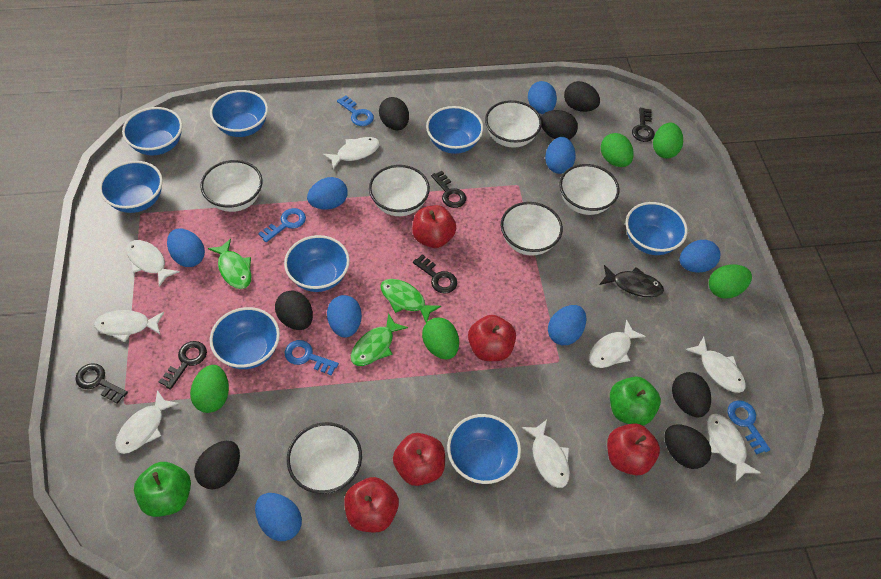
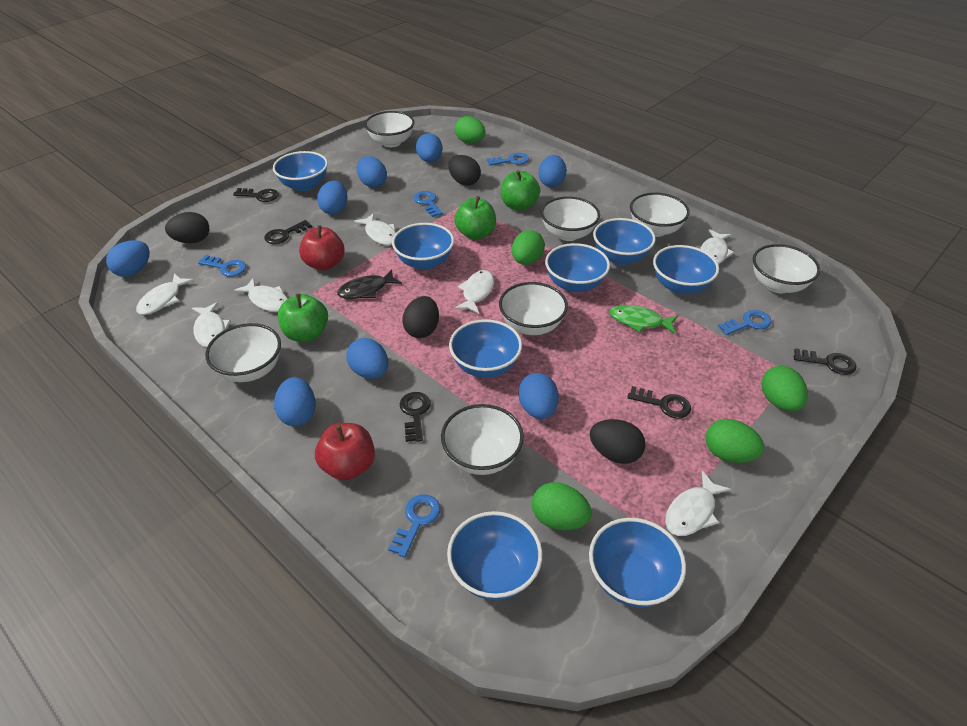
black egg: [194,441,240,489] [275,290,313,330] [379,97,409,130] [541,110,578,140] [564,81,600,112] [664,425,712,469] [672,372,711,417] = 7 -> [165,212,209,243] [402,296,439,338] [448,155,481,185] [590,419,646,464] = 4
blue key: [258,208,306,242] [285,340,339,376] [337,95,374,126] [728,400,770,455] = 4 -> [198,255,246,277] [388,494,440,558] [413,191,443,217] [487,153,529,166] [718,310,772,335] = 5
green apple: [134,462,191,517] [610,376,661,426] = 2 -> [278,293,328,342] [454,196,496,240] [501,170,540,211] = 3
green fish: [208,239,252,289] [351,313,408,366] [380,279,441,323] = 3 -> [610,305,678,334] = 1
red apple: [344,477,399,533] [393,433,445,486] [412,205,456,248] [468,315,516,361] [607,423,660,475] = 5 -> [299,225,344,271] [315,423,375,481] = 2
white bowl: [200,160,263,212] [287,422,362,494] [369,165,430,216] [485,100,542,148] [501,202,563,256] [559,164,619,215] = 6 -> [205,323,281,382] [365,111,415,147] [441,404,524,475] [499,282,568,335] [541,196,600,241] [630,192,690,237] [753,244,820,293] = 7
white fish: [94,310,164,342] [115,390,179,454] [126,240,180,287] [323,137,380,169] [522,420,570,488] [589,319,646,368] [685,337,746,393] [707,414,760,482] = 8 -> [136,273,194,315] [192,302,231,347] [234,278,288,312] [354,213,396,245] [455,270,494,314] [665,471,731,536] [700,229,735,264] = 7

